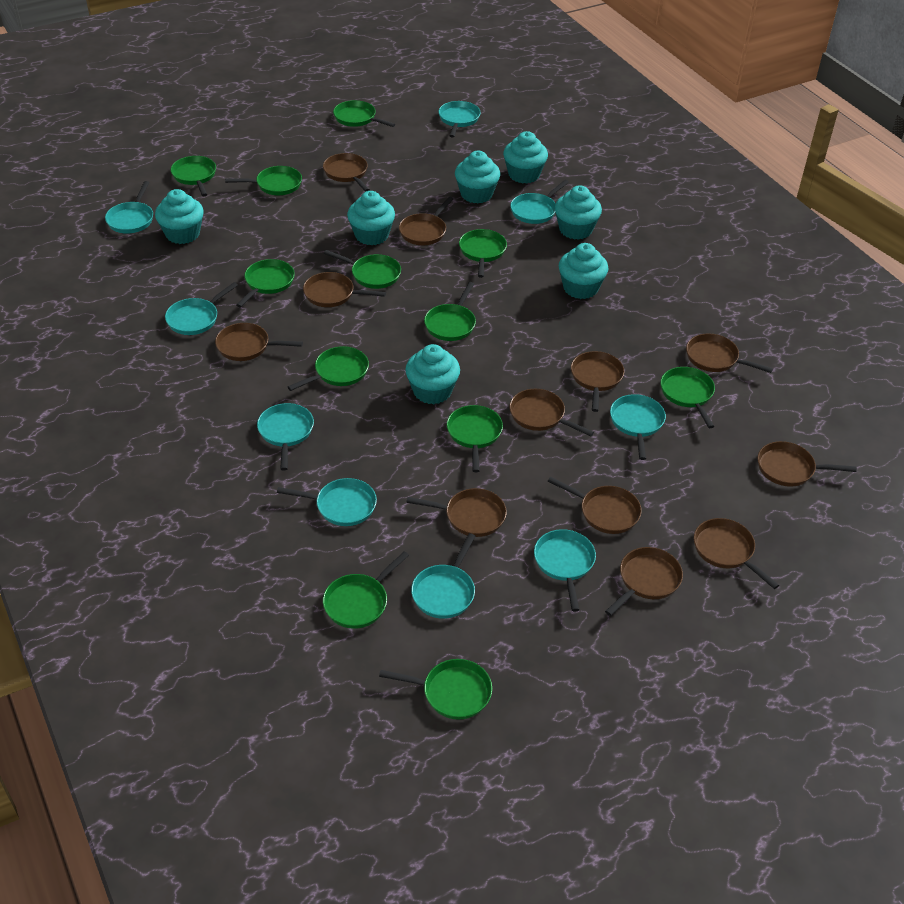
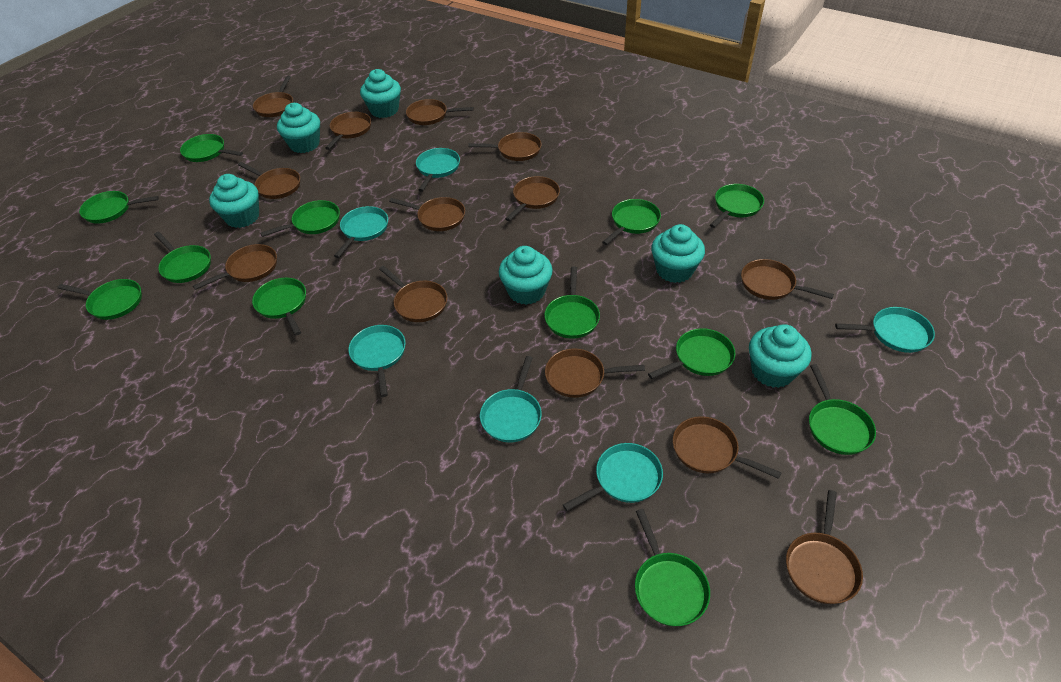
brown pan: [215,323,303,361] [303,272,386,307] [323,153,370,192] [399,197,453,245] [406,488,507,537] [510,389,594,436] [548,476,642,534] [571,351,624,412] [605,547,683,616] [686,334,773,373] [694,518,779,589] [757,441,857,487] = 12 -> [193,244,277,290] [238,162,300,199] [253,76,293,117] [325,112,371,150] [379,266,447,322] [389,197,465,231] [406,99,474,125] [469,132,542,161] [505,176,560,221] [545,348,645,398] [673,416,782,479] [741,259,834,300] [786,490,863,604] = 13
turquoise cupcake: [155,189,204,244] [347,191,395,246] [405,344,460,404] [455,151,500,203] [503,131,548,184] [555,185,602,240] [559,243,608,299] = 7 -> [209,174,259,228] [277,103,320,153] [360,69,401,118] [499,246,553,305] [651,224,705,283] [749,324,811,388] = 6
turquoise pan: [105,181,153,234] [165,282,238,335] [257,403,314,471] [277,478,377,526] [411,533,475,619] [438,101,481,138] [510,180,569,224] [534,529,596,611] [610,394,666,460] = 9 -> [334,206,388,258] [349,325,406,397] [416,148,460,192] [480,356,542,443] [563,443,663,511] [835,307,935,353] = 6

